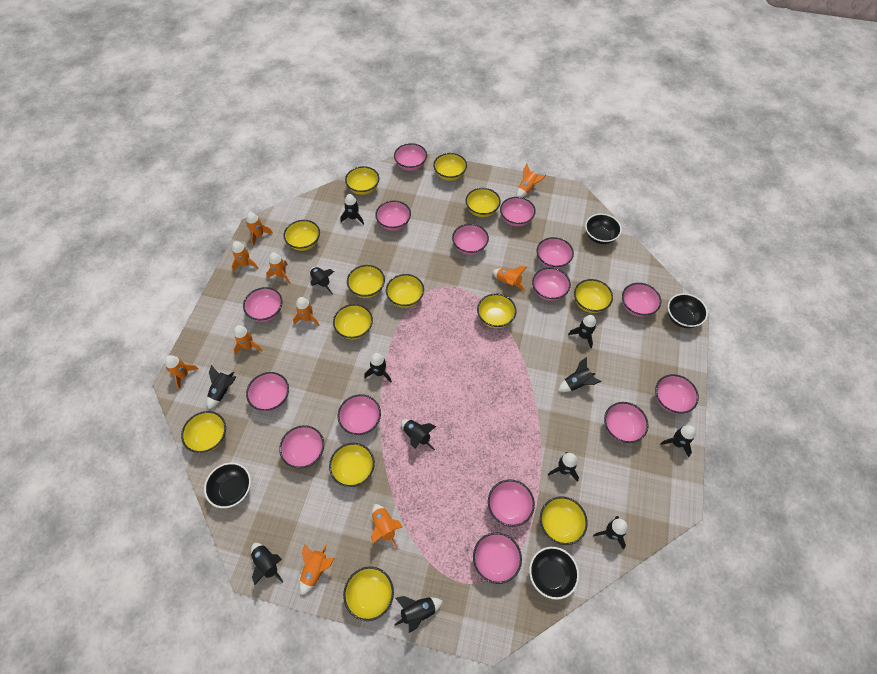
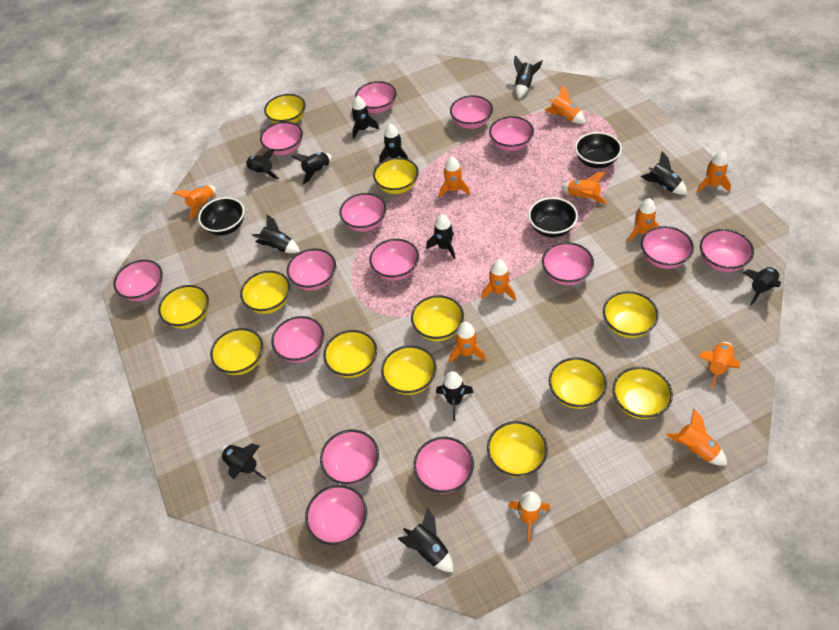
black bowl: [204,462,251,508] [529,547,579,600] [585,214,622,244] [668,293,708,328] = 4 -> [198,197,245,235] [528,197,578,237] [575,132,622,168] = 3
orange rocket: [165,355,199,390] [232,241,258,272] [234,325,262,355] [246,212,273,246] [266,253,291,284] [293,297,320,326] [300,544,335,595] [371,504,402,549] [492,266,527,291] [517,163,546,197] = 10 -> [173,185,216,220] [439,157,470,198] [449,322,486,363] [481,260,516,301] [508,491,550,542] [544,85,585,124] [561,172,607,204] [628,198,659,242] [666,408,727,465] [697,151,731,193] [699,342,740,389] = 11
yellow bowl: [181,411,226,453] [283,220,320,251] [329,443,375,487] [333,304,373,340] [343,566,394,621] [345,166,380,195] [347,265,385,298] [386,274,424,308] [433,153,467,181] [465,188,501,217] [477,293,516,328] [540,496,588,545] [574,279,613,313] = 13 -> [158,285,209,329] [210,328,263,375] [240,271,291,314] [264,94,306,123] [323,330,377,378] [373,157,419,194] [381,346,437,395] [411,295,464,341] [487,421,548,477] [549,357,607,409] [603,291,659,338] [613,367,673,419] = 12

